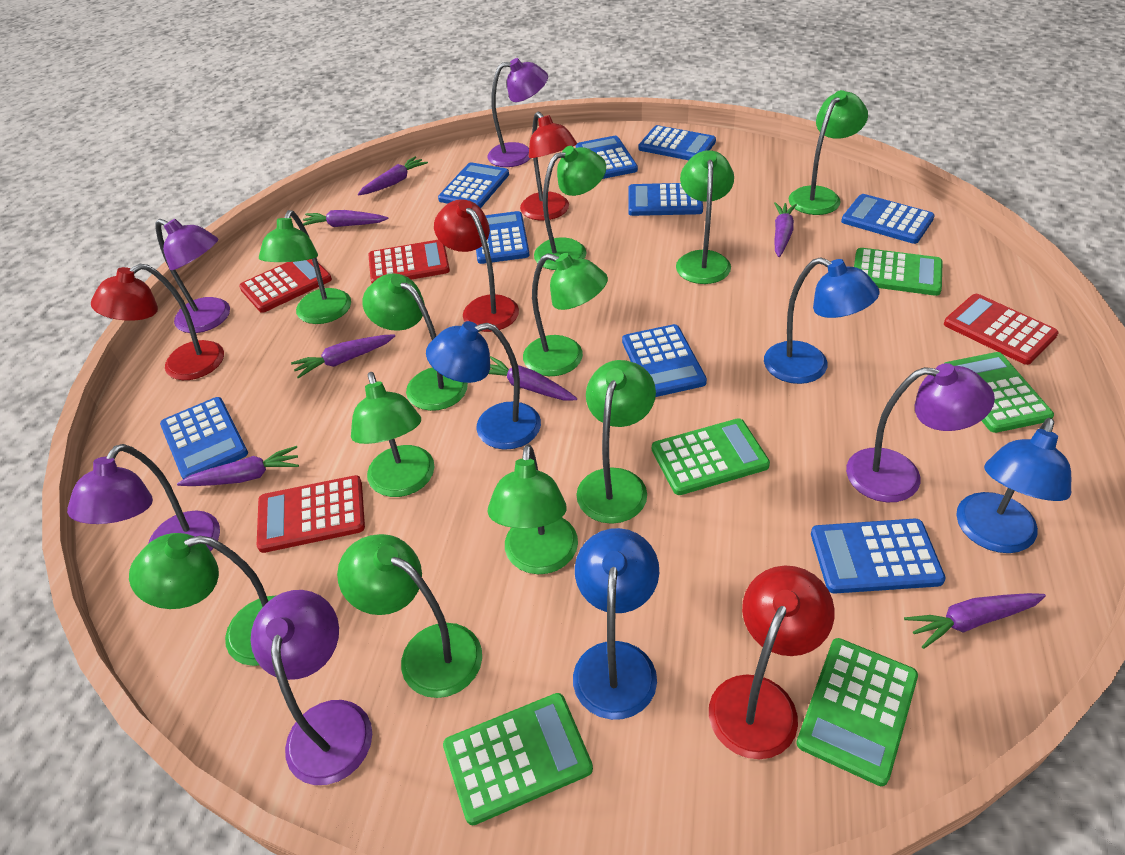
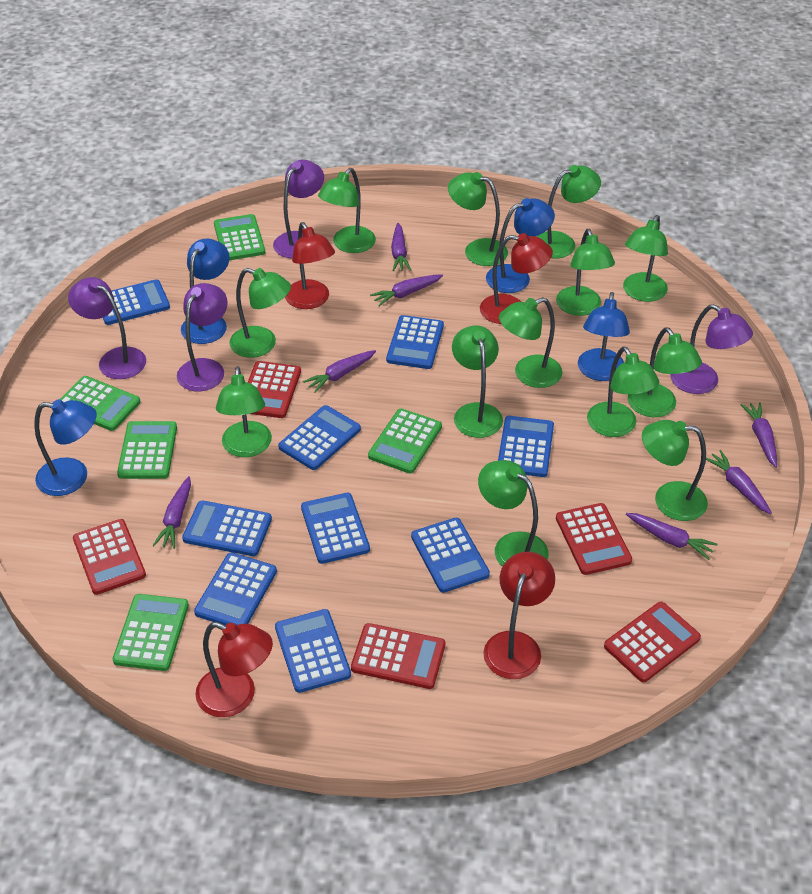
green lamp: [129,533,277,666] [259,210,351,324] [337,534,482,698] [351,372,434,497] [362,273,468,411] [488,444,578,574] [523,253,608,376] [534,146,606,270] [576,360,656,524] [676,150,734,284] [789,90,868,215] = 11 -> [216,366,272,457] [229,268,291,358] [318,168,376,253] [448,172,508,266] [452,325,503,438] [478,460,548,567] [499,297,563,388] [536,165,601,258] [556,229,615,316] [587,347,659,437] [623,215,668,302] [628,327,702,417] [642,420,708,521] = 13
purple lamp: [67,444,220,552] [155,219,230,333] [251,590,372,785] [487,58,548,167] [846,363,995,502] = 5 -> [68,277,146,379] [177,283,228,391] [273,160,324,258] [670,304,753,394] = 4
red calculator: [239,259,332,313] [257,475,365,553] [368,240,450,283] [944,294,1059,365] = 4 -> [73,519,146,595] [247,361,301,418] [351,623,445,689] [556,503,632,575] [604,602,701,682] = 5

